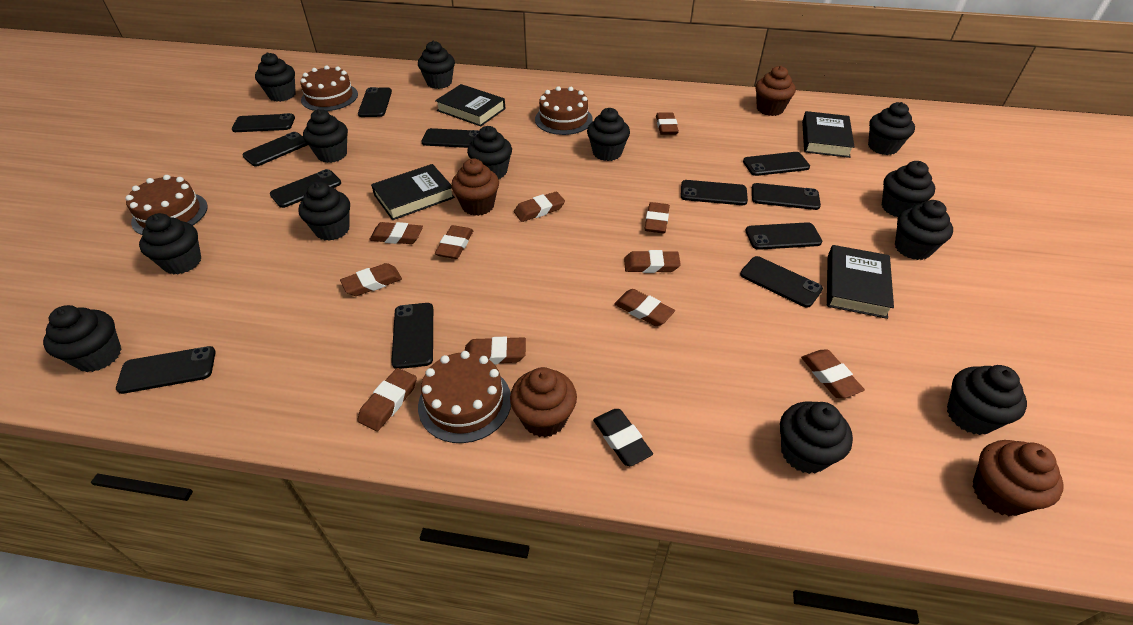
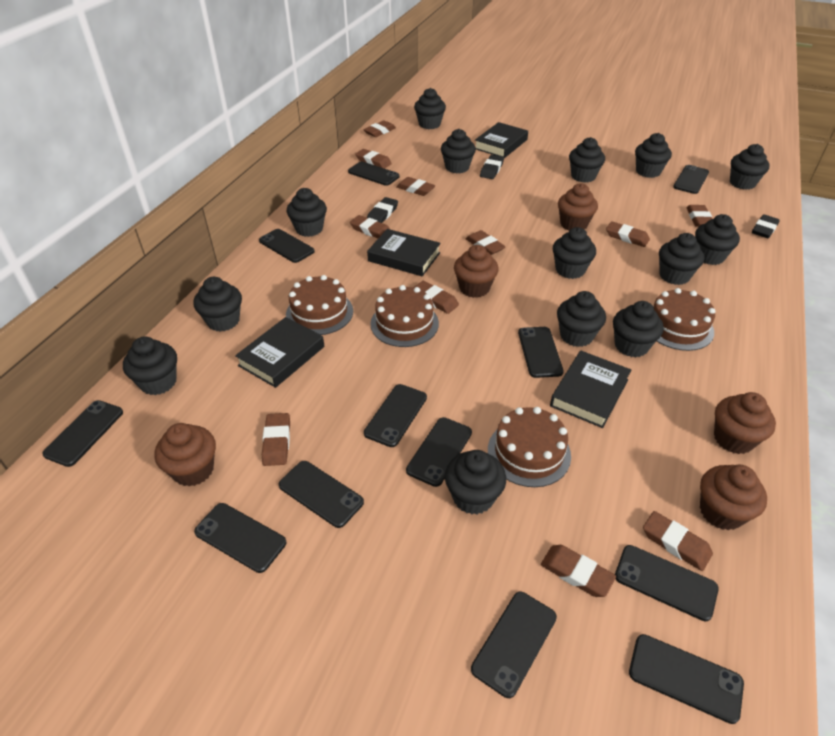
black cupcake: [43,305,122,372] [139,213,201,274] [255,52,296,102] [298,182,350,241] [303,109,348,163] [418,41,455,89] [467,126,512,179] [587,108,630,161] [780,402,853,474] [868,102,915,155] [882,161,935,217] [895,200,953,260] [947,365,1027,435] = 13 -> [123,337,177,395] [193,277,242,332] [287,188,327,237] [414,88,446,129] [441,129,476,174] [445,450,506,515] [553,227,596,279] [557,291,606,347] [569,137,605,183] [613,301,664,357] [635,133,672,178] [659,233,705,285] [695,214,740,265] [730,144,770,190] = 14
black eraser: [593,409,653,466] = 1 -> [367,197,398,223] [480,155,504,179] [752,214,780,238] = 3
brown cupcake: [451,159,499,216] [510,367,577,437] [755,66,796,116] [972,440,1064,516] = 4 -> [155,423,216,487] [454,245,499,298] [558,183,598,231] [700,465,767,531] [714,392,776,454] = 5

